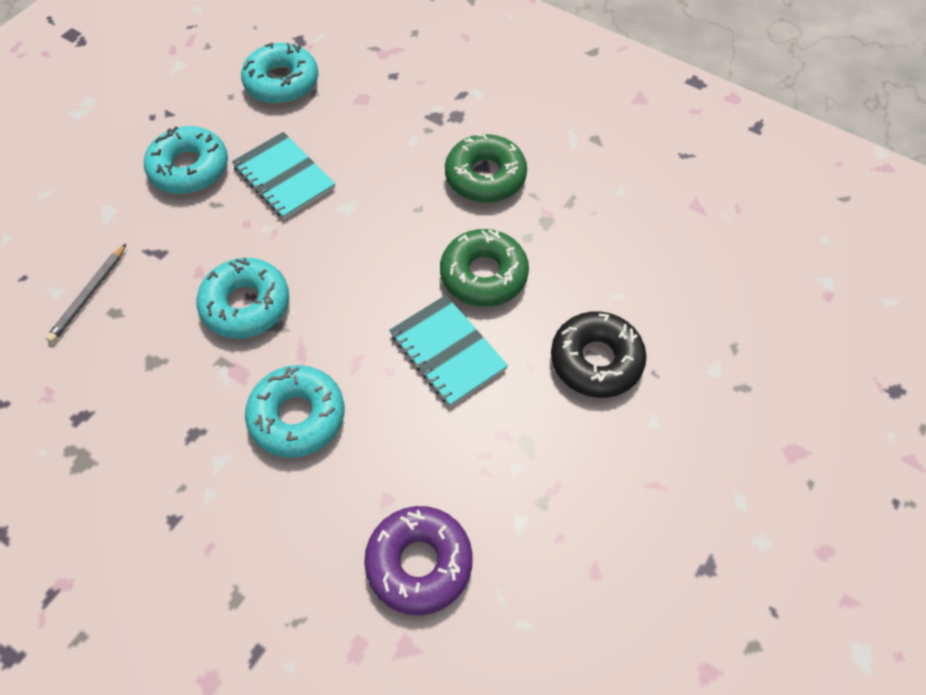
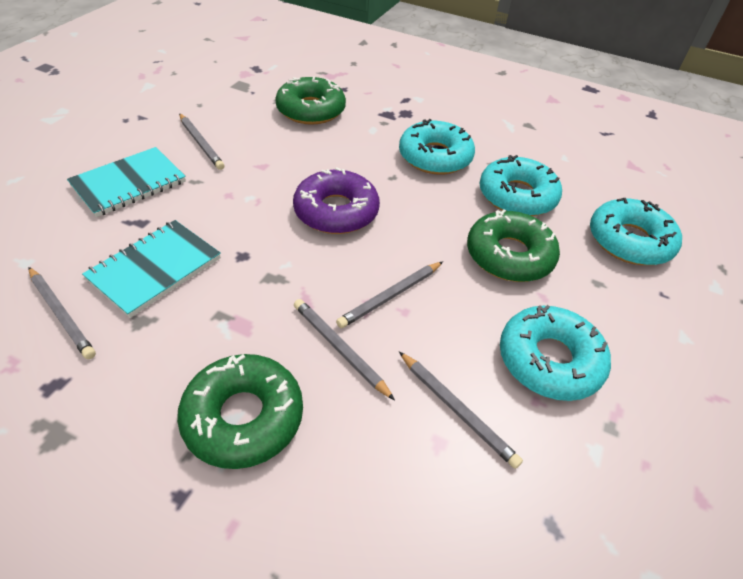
black donut: [551,311,647,398] = 1 -> none = 0
green donut: [440,229,529,307] [445,133,527,203] = 2 -> [177,354,303,469] [275,77,346,125] [467,210,560,282] = 3
grey pencil: [46,243,127,343] = 1 -> [29,267,96,359] [179,113,225,170] [294,299,395,400] [336,262,443,328] [399,352,523,469] = 5

